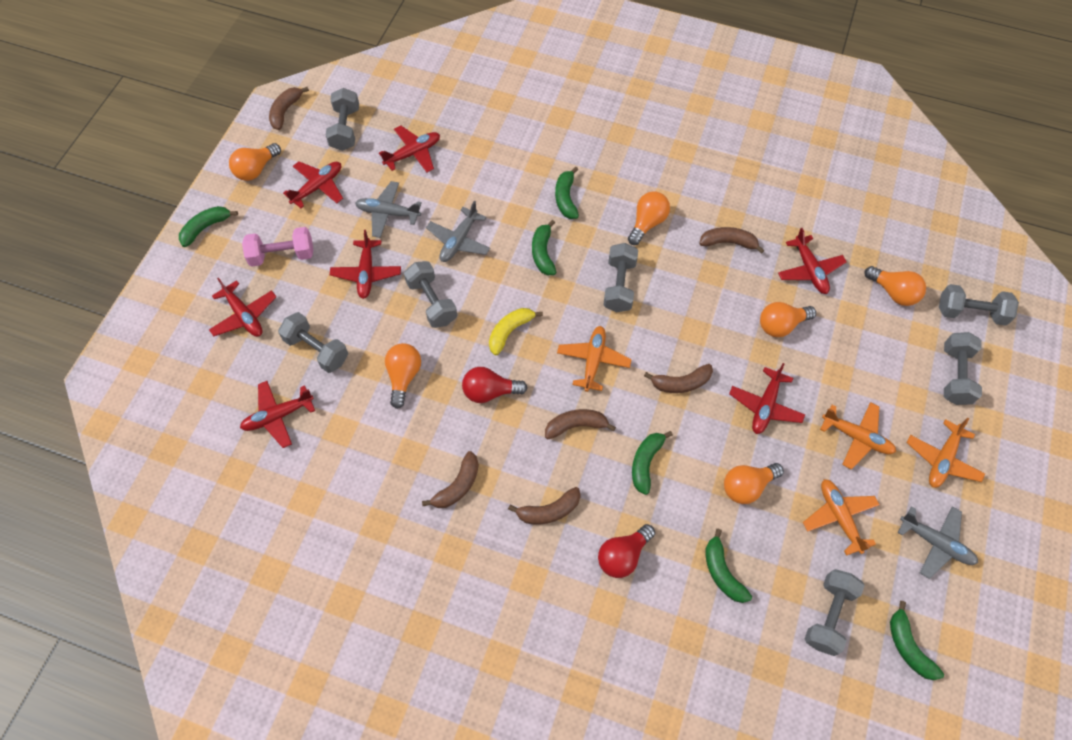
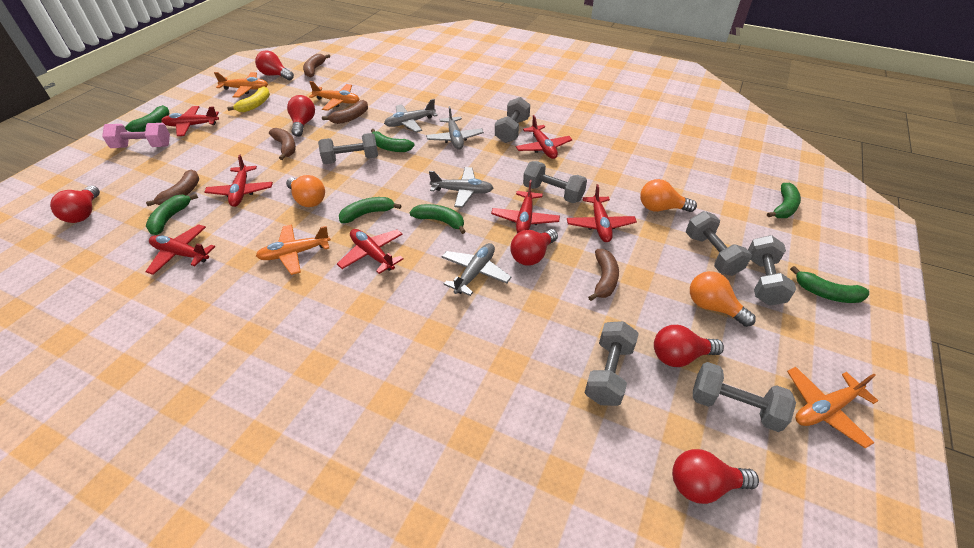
brown banana: [269,87,309,130] [422,451,479,508] [508,487,581,524] [545,409,616,439] [644,364,713,393] [699,227,765,254] = 6 -> [146,170,200,206] [269,128,296,160] [303,54,330,78] [322,100,368,124] [588,249,619,301] = 5
green banana: [179,206,238,247] [532,220,556,275] [555,167,579,219] [632,431,673,495] [705,529,752,603] [890,601,944,680] = 6 -> [125,105,170,132] [146,194,198,235] [339,197,401,223] [371,129,415,152] [409,204,466,234] [767,183,801,218] [790,266,869,303] = 7
grey plane: [355,181,422,238] [426,201,490,262] [898,506,978,579] = 3 -> [384,99,438,132] [426,106,484,150] [429,167,493,208] [442,243,512,296] = 4
orange light bulb: [229,143,281,181] [385,343,421,409] [628,191,670,245] [724,463,784,504] [760,302,816,337] [864,266,926,306] = 6 -> [286,175,325,207] [640,179,697,212] [690,271,756,327] = 3
red light bulb: [462,367,527,403] [598,524,655,578] = 2 -> [50,185,100,223] [255,50,294,80] [287,95,315,137] [510,229,558,266] [654,325,724,367] [672,449,759,504] = 6

